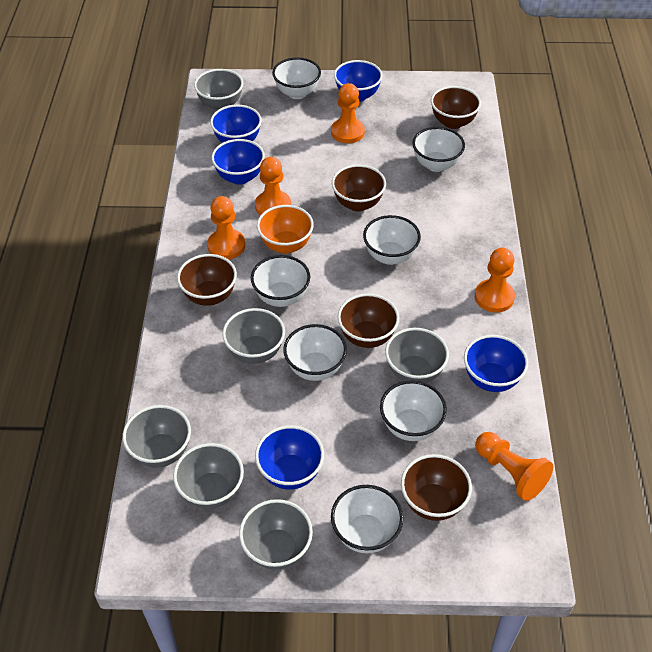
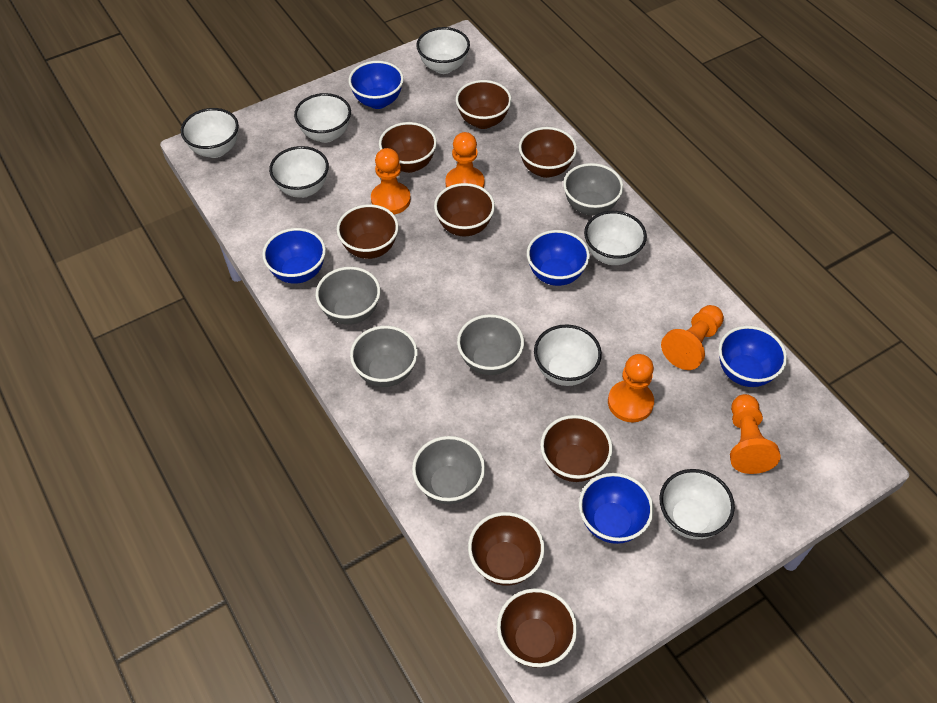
brown bowl: [177,254,237,306] [332,165,386,211] [338,293,399,348] [401,454,472,521] [431,86,481,129] = 5 -> [337,204,399,259] [379,122,437,173] [434,183,495,236] [456,80,512,129] [468,512,545,586] [497,588,577,668] [519,127,577,178] [540,415,613,482] = 8
grey bowl: [122,405,191,468] [173,443,244,509] [194,69,243,111] [222,308,285,364] [239,499,313,570] [385,328,449,383] = 6 -> [316,267,381,325] [350,326,418,387] [412,436,485,504] [457,314,524,375] [563,163,623,215] = 5
orange bowl: [257,205,314,254] = 1 -> none = 0

